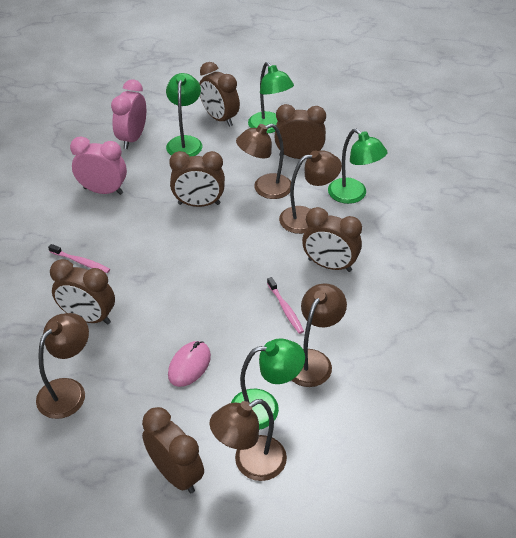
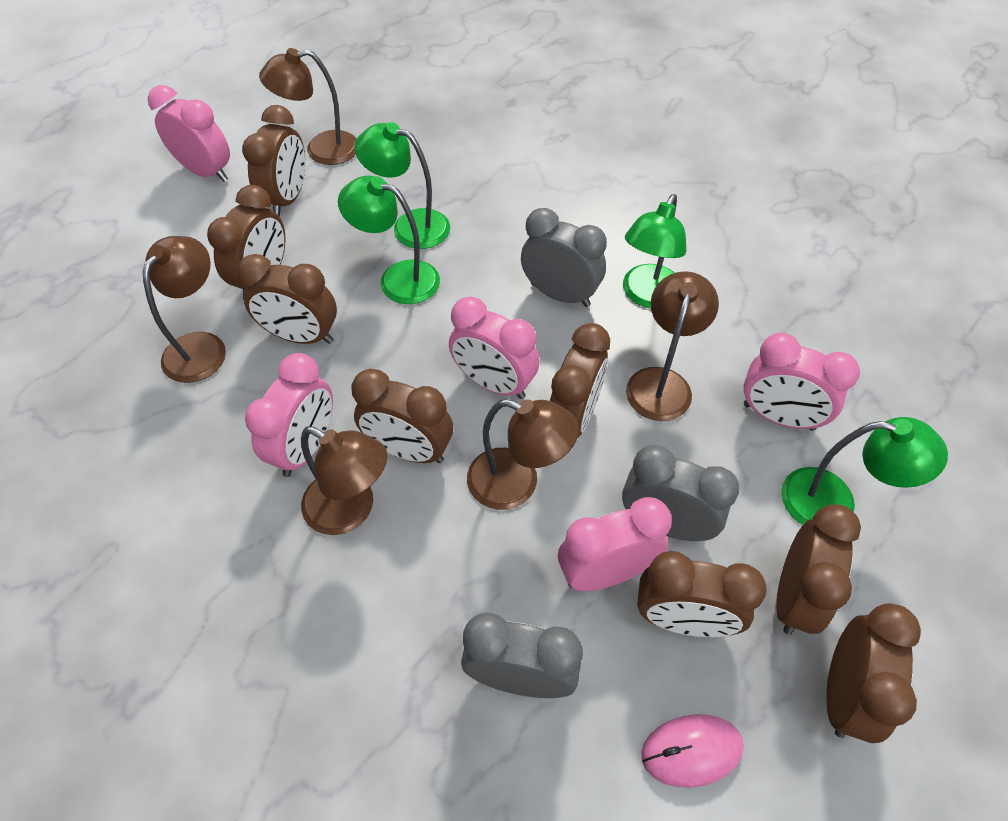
brown clock: [50,259,115,324] [142,407,204,493] [169,151,225,207] [199,62,240,127] [274,104,326,159] [302,207,362,272] = 6 -> [207,185,286,300] [237,254,337,344] [242,105,305,217] [351,369,453,463] [550,323,610,437] [637,551,767,637] [776,504,861,635] [826,603,921,743] = 8
grey clock: none = 0 -> [461,612,583,698] [521,208,607,307] [622,445,740,541] = 3
pink clock: [70,137,127,195] [111,79,146,149] = 2 -> [148,85,230,182] [245,353,333,477] [449,297,540,399] [558,497,672,591] [744,333,860,431] = 5
pink toothbrush: [48,244,110,273] [267,277,304,334] = 2 -> none = 0

